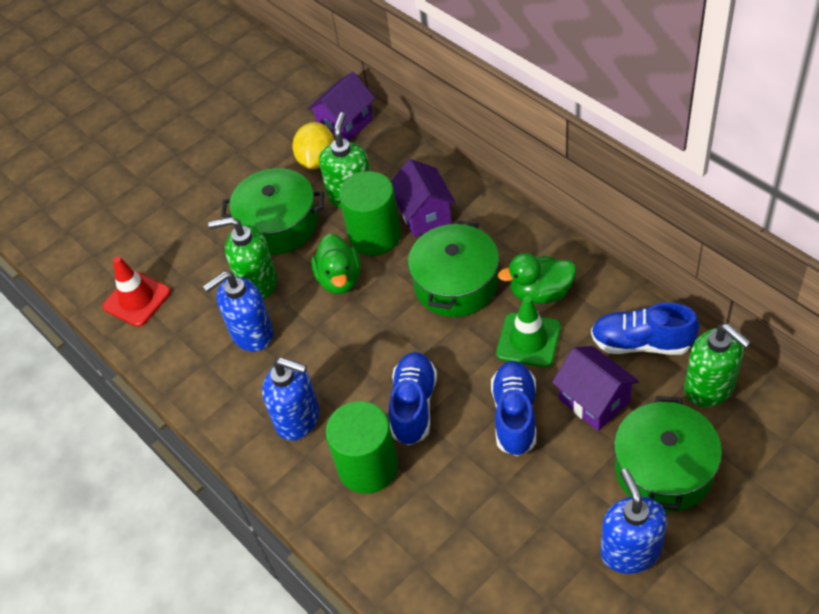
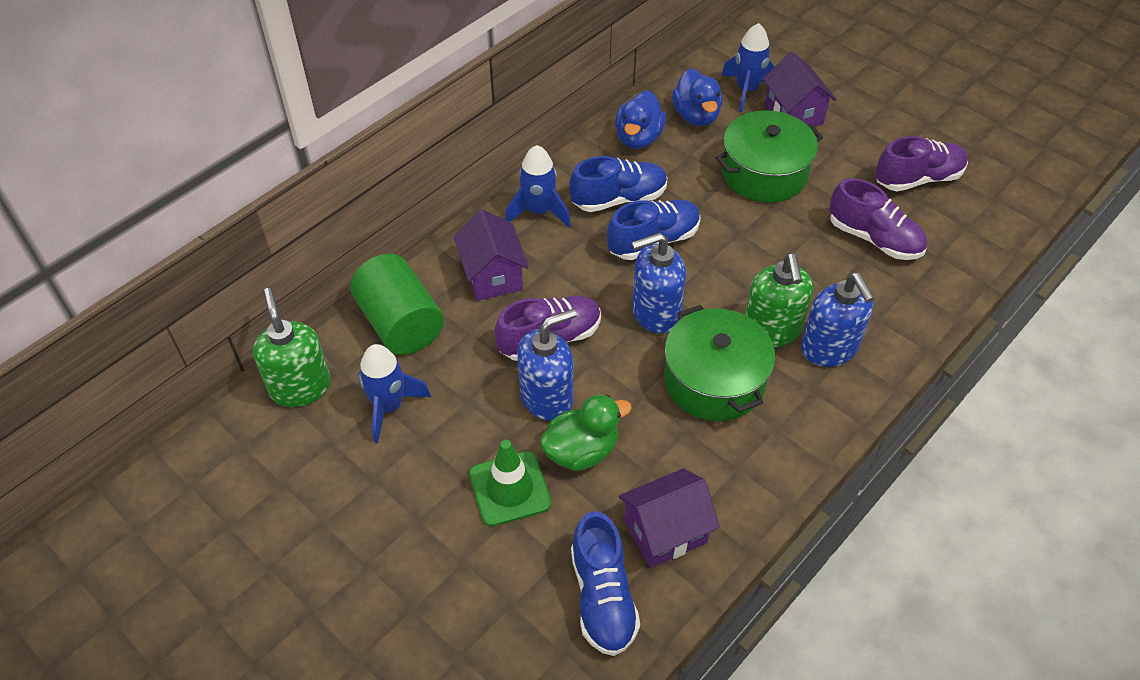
blue duck: none = 0 -> [615,90,666,149] [672,69,722,126] = 2
blue rocket: none = 0 -> [358,344,431,443] [505,145,571,227] [721,23,775,112] = 3
green cylinder: [326,401,398,494] [339,171,401,256] = 2 -> [350,254,444,355] = 1
green duck: [311,234,361,294] [498,253,576,304] = 2 -> [539,395,632,471] = 1
green pot: [221,168,324,255] [408,220,499,317] [614,396,722,512] = 3 -> [664,305,775,421] [716,110,823,203] = 2
green soap dispenser: [208,217,277,299] [319,112,370,209] [684,324,751,407] = 3 -> [253,288,331,407] [745,253,813,347] = 2
purple shoe: none = 0 -> [494,296,601,361] [829,178,927,260] [875,136,968,191] = 3
red traffic cone: [103,257,171,327] = 1 -> none = 0
yellow lemon: [292,122,334,169] = 1 -> none = 0

